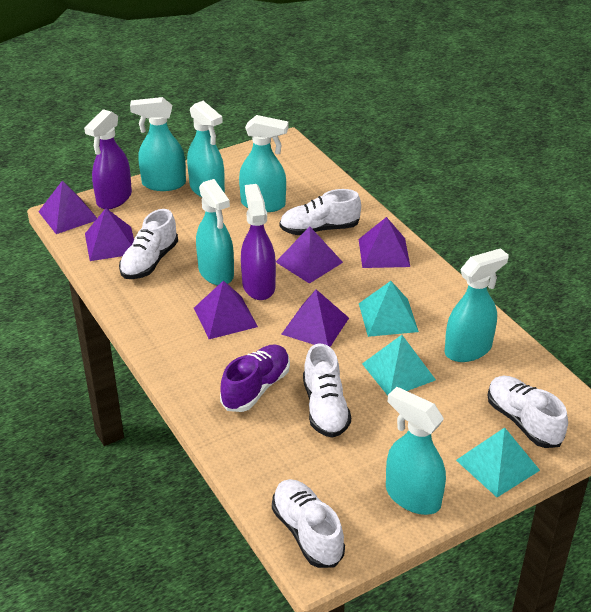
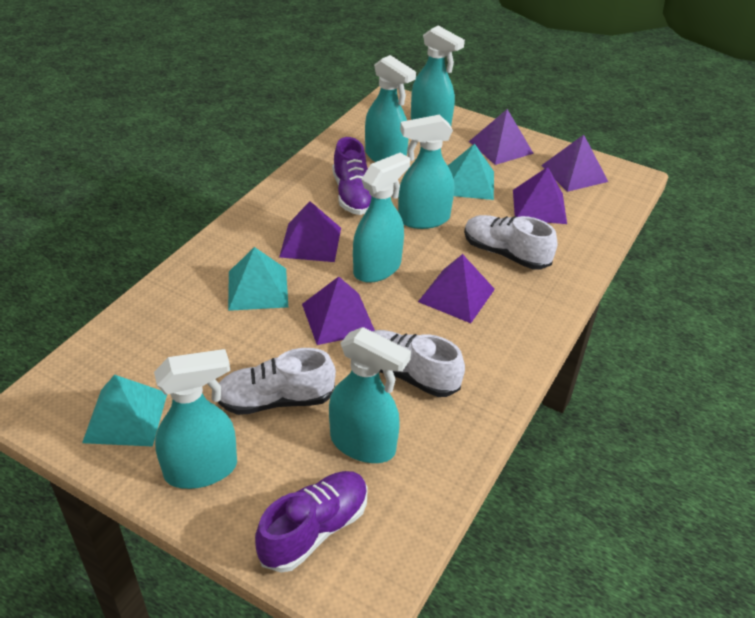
purple shoe: [220,344,290,412] = 1 -> [255,471,368,573] [333,137,371,215] = 2
purple spray bottle: [84,109,132,209] [241,184,276,300] = 2 -> none = 0
white shoe: [119,209,178,279] [272,479,345,568] [280,189,361,235] [303,344,351,438] [487,376,568,448] = 5 -> [218,348,336,415] [372,330,465,397] [464,215,557,270] = 3

